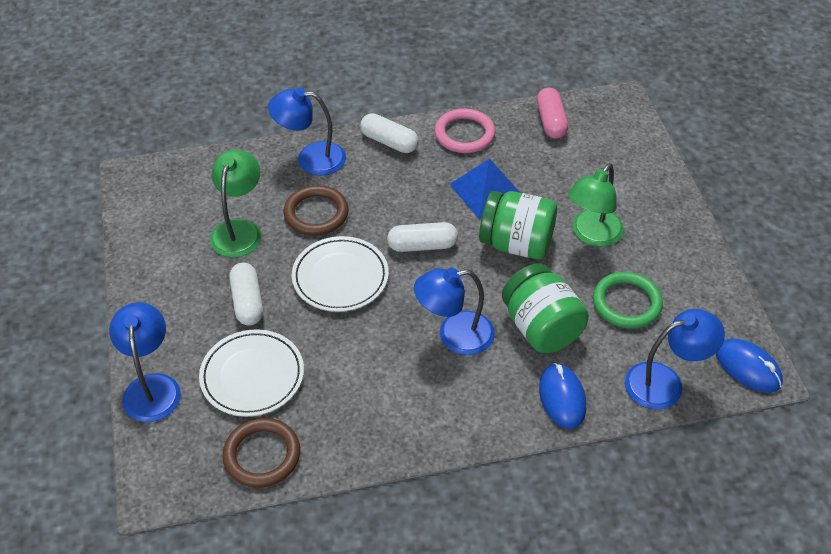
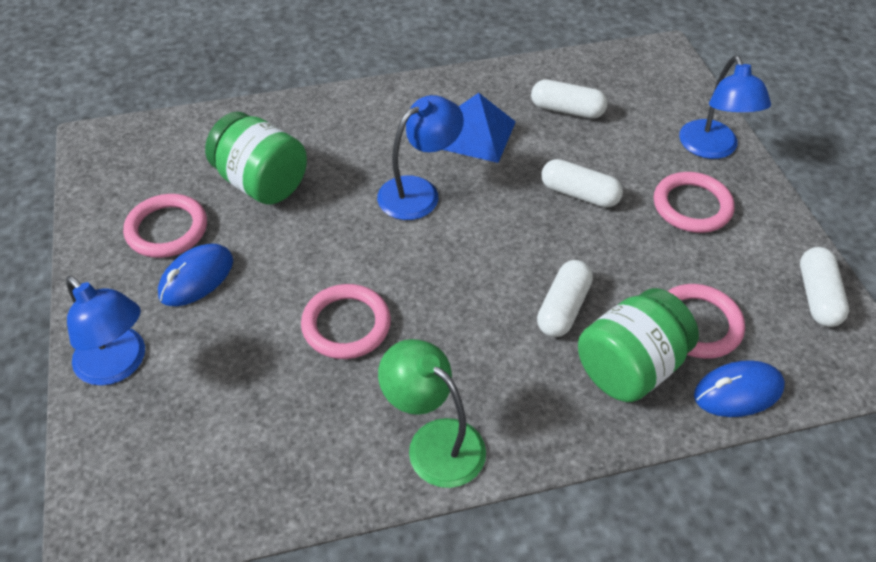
blue lamp: [109,302,181,422] [268,88,346,176] [414,268,495,355] [625,309,725,410] = 4 -> [66,276,145,386] [377,95,464,220] [679,56,771,159] = 3
brown ring: [222,418,300,488] [284,185,349,236] = 2 -> none = 0
green lamp: [210,150,261,258] [568,164,624,247] = 2 -> [378,339,486,488] = 1
green ring: [593,272,663,329] = 1 -> none = 0
pink capsule: [537,88,568,139] = 1 -> none = 0
pink ring: [435,108,495,153] = 1 -> [123,194,207,258] [301,284,391,359] [654,172,735,233] [668,284,745,359] = 4
white capsule: [229,263,263,326] [360,113,419,153] [387,222,458,252] = 3 -> [531,80,608,119] [537,260,593,337] [541,159,623,208] [800,247,849,327] = 4
white plate: [199,329,304,417] [292,236,389,312] = 2 -> none = 0

